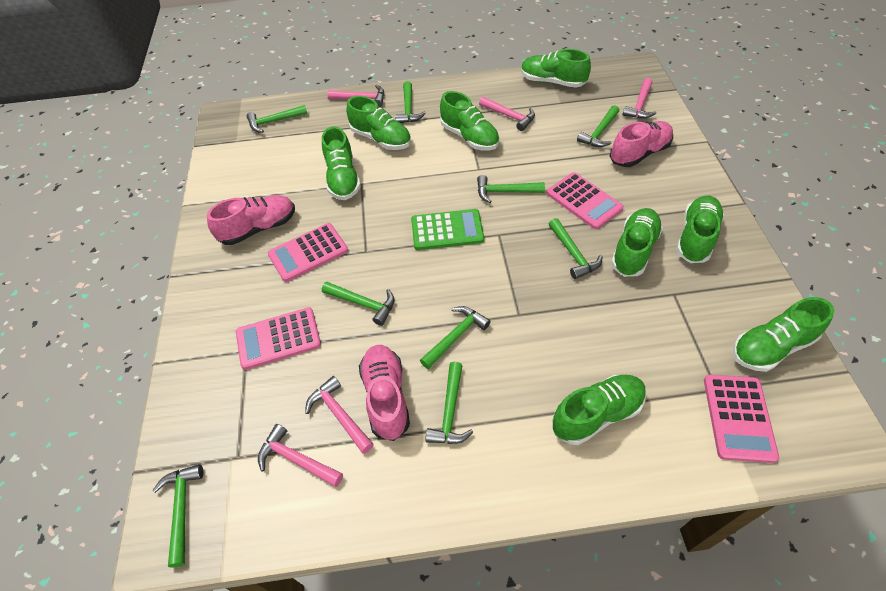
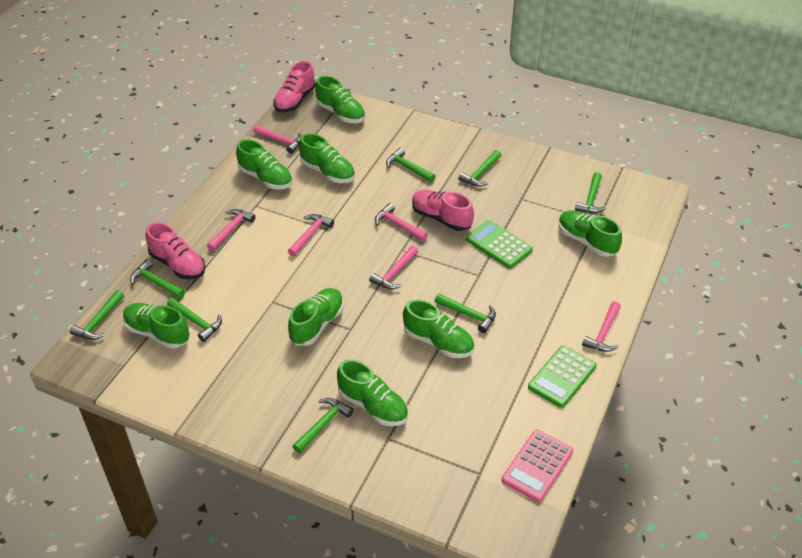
green calculator: [411,209,484,250] = 1 -> [466,220,533,268] [528,345,597,408] = 2
green hammer: [152,464,203,568] [247,105,308,133] [322,282,394,326] [395,81,426,123] [420,306,491,369] [426,362,473,444] [477,175,545,203] [549,218,603,279] [577,105,619,147] = 9 -> [70,290,124,340] [130,259,185,299] [167,298,222,342] [293,398,354,453] [386,148,436,182] [435,293,496,333] [459,150,501,186] [575,172,606,213] = 8
pink calculator: [236,307,321,370] [268,223,348,282] [547,172,624,229] [704,375,779,463] = 4 -> [502,430,573,502] = 1
pink hammer: [258,424,343,487] [305,376,374,454] [327,85,384,107] [479,97,535,131] [622,78,656,119] = 5 -> [207,209,256,251] [253,125,302,154] [288,214,334,256] [369,246,418,289] [375,203,428,241] [582,301,621,352] = 6

